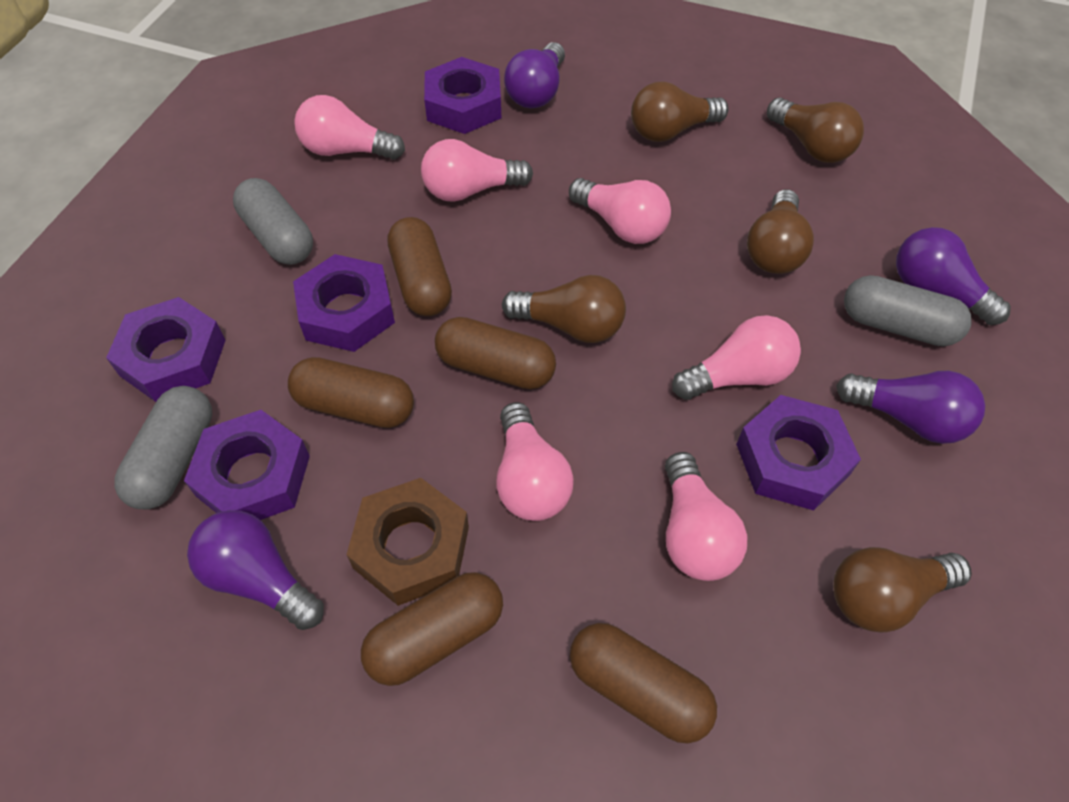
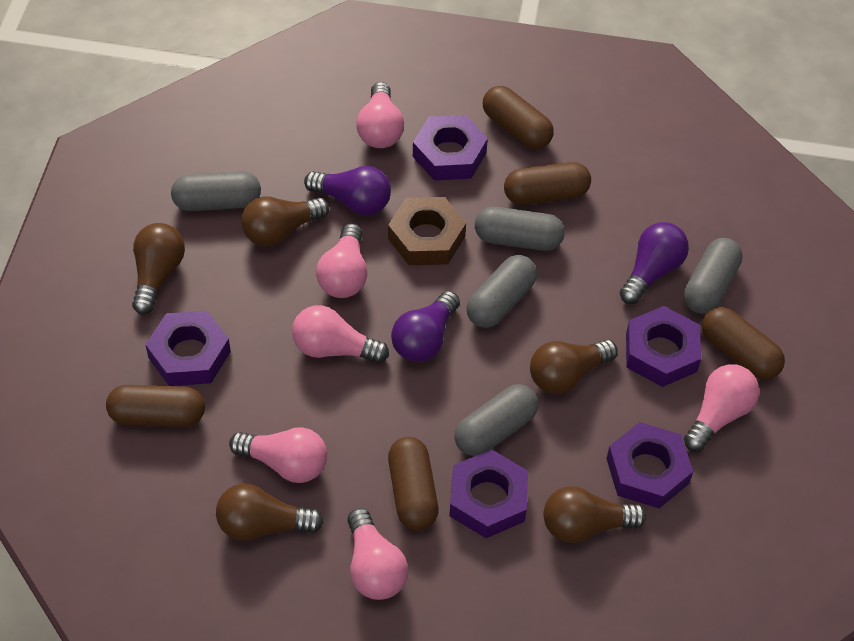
grey capsule: [114,386,212,509] [233,178,313,265] [844,275,972,346] = 3 -> [171,171,261,211] [455,384,538,456] [466,255,537,328] [475,207,565,251] [684,238,742,314] = 5
purple light bulb: [187,510,324,630] [504,42,565,108] [836,371,985,444] [896,227,1011,325] = 4 -> [304,166,391,215] [391,291,460,362] [620,222,689,304] = 3

